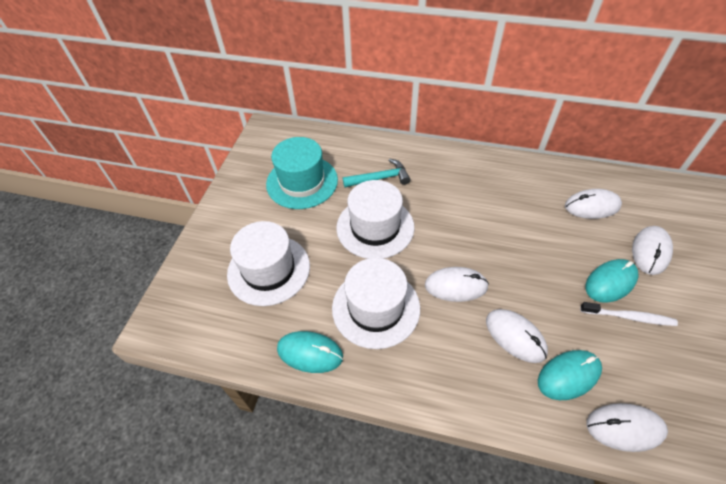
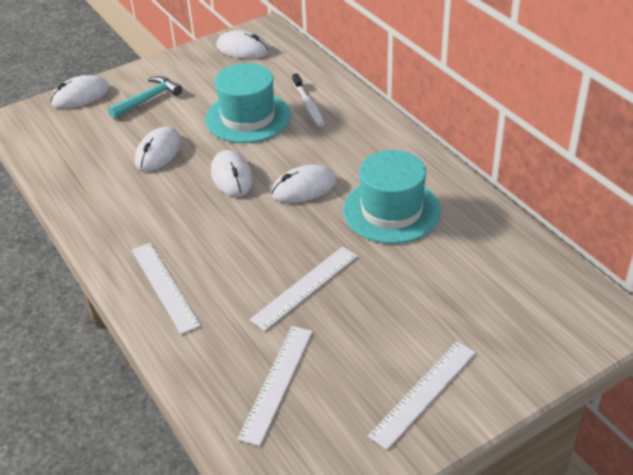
turquoise hat: [266,137,338,209] = 1 -> [205,63,291,143] [343,150,441,244] = 2
turquoise mouse: [277,331,343,373] [538,350,602,400] [585,259,638,303] = 3 -> none = 0
white hat: [227,221,310,306] [332,258,420,349] [336,180,415,259] = 3 -> none = 0
white ruler: none = 0 -> [132,243,201,334] [237,326,313,446] [250,247,358,331] [368,342,476,450] = 4

